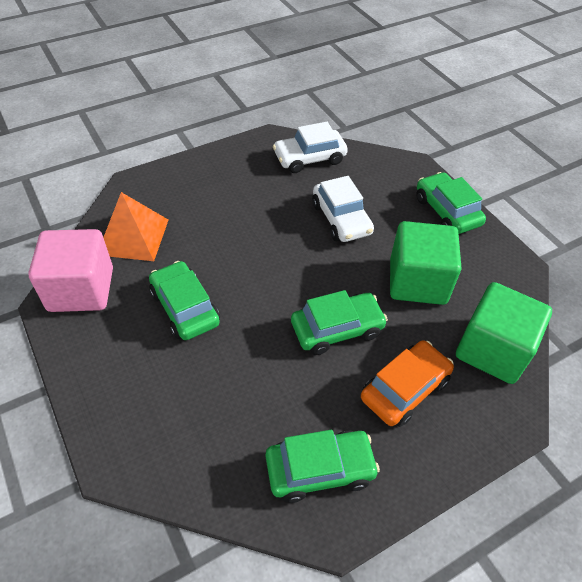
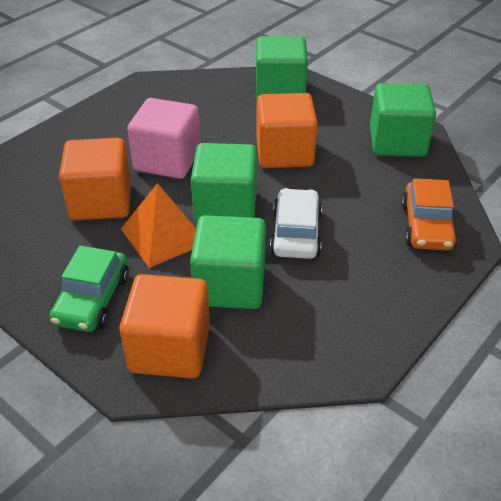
green car: [149,261,220,340] [266,430,380,503] [291,290,388,355] [416,172,486,234] = 4 -> [49,245,129,332] = 1
green cube: [390,221,462,305] [456,282,552,384] = 2 -> [190,215,266,309] [191,143,257,223] [256,36,308,99] [370,83,436,157] = 4
orange cube: none = 0 -> [59,138,131,220] [119,274,210,379] [256,93,318,168] = 3
white car: [273,122,348,173] [312,176,374,242] = 2 -> [270,188,322,259] = 1

